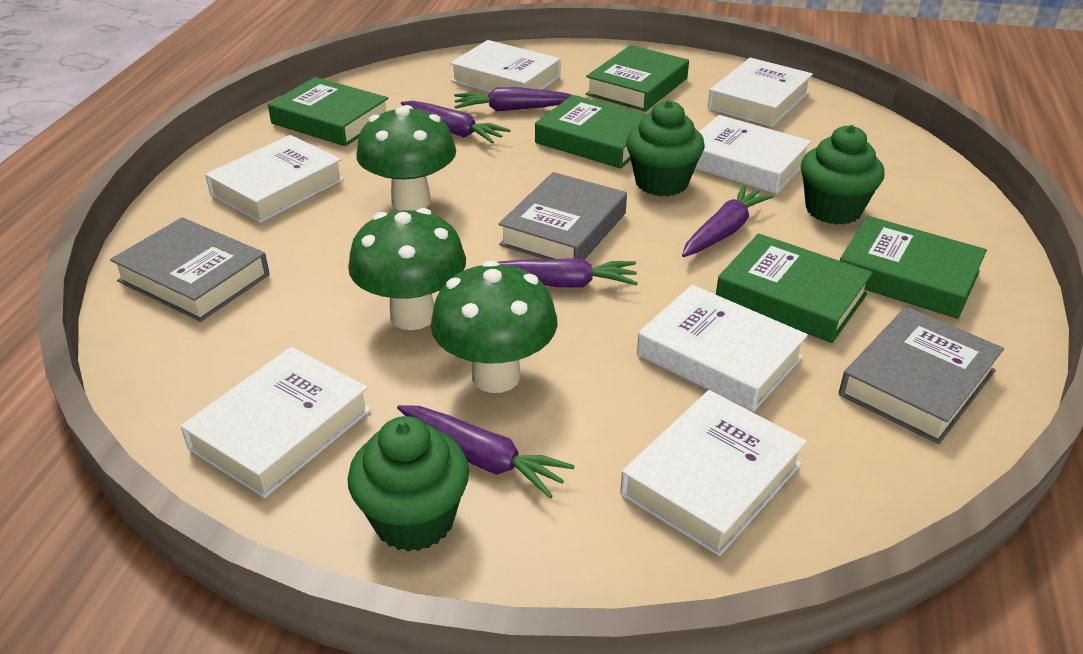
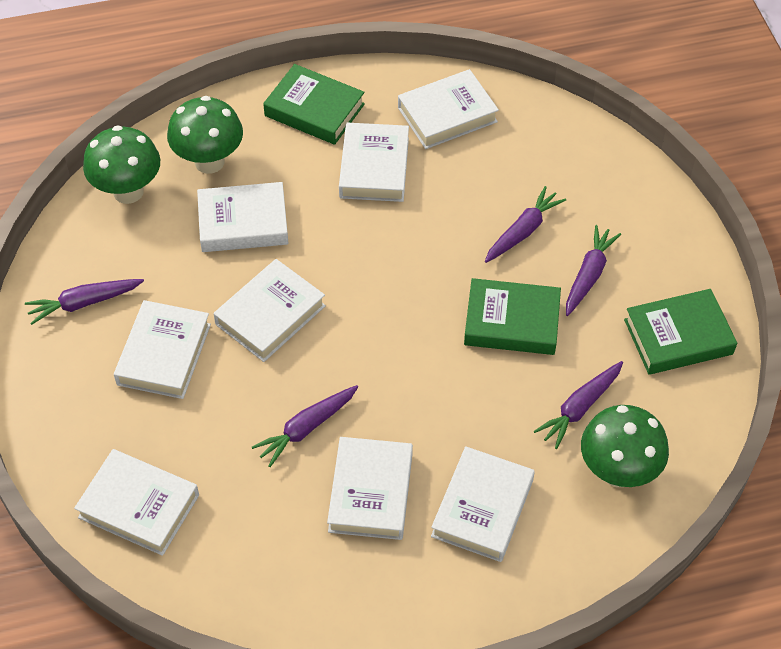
green book: [268,77,389,146] [535,95,647,168] [586,45,689,112] [716,233,873,343] [840,216,987,319] = 5 -> [263,64,365,145] [464,278,561,355] [624,289,737,375] = 3
green cupcake: [348,416,469,552] [626,100,705,196] [801,125,885,225] = 3 -> none = 0
grey book: [110,217,270,322] [498,172,627,260] [839,307,1004,444] = 3 -> none = 0
white book: [180,347,371,498] [205,135,344,223] [450,40,561,92] [620,390,807,556] [637,285,808,412] [695,115,812,194] [708,58,813,127] = 7 -> [74,449,199,556] [114,300,211,399] [197,182,289,252] [213,259,326,362] [327,437,413,540] [339,123,409,202] [398,69,499,149] [431,446,535,562] = 8

